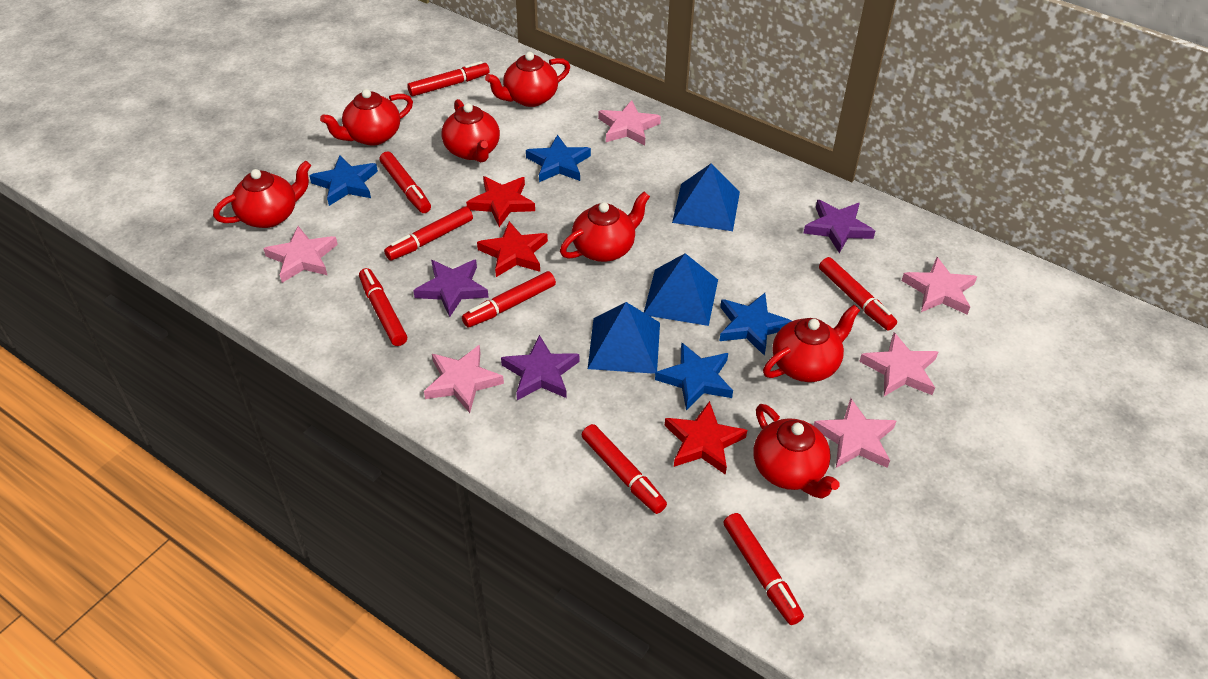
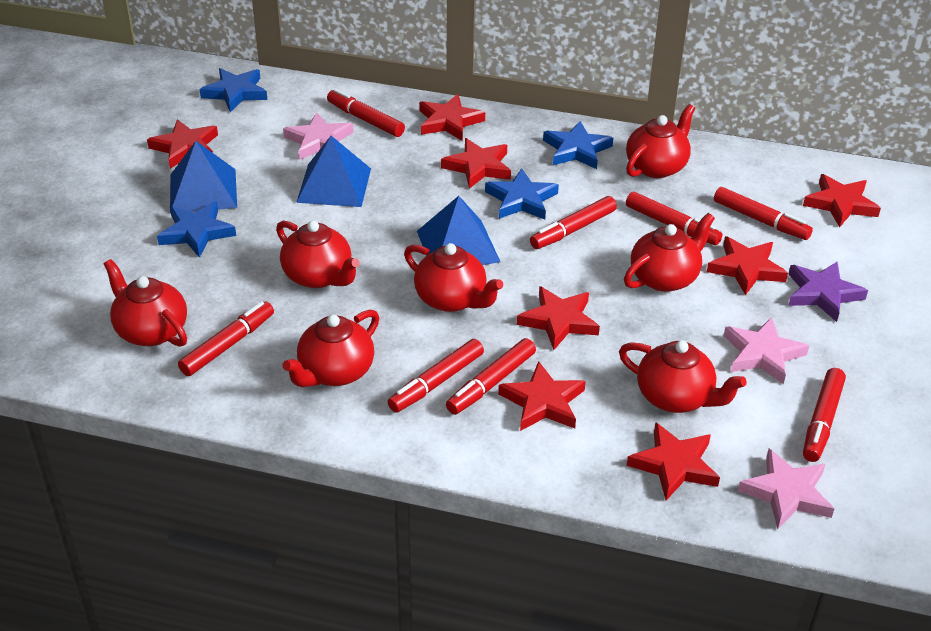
pink star: [263,226,338,283] [424,345,504,413] [598,100,661,145] [813,398,896,468] [859,332,938,396] [902,257,977,314] = 6 -> [283,113,353,160] [724,317,809,384] [738,449,834,529] = 3
purple star: [413,259,489,317] [501,335,579,400] [804,200,875,253] = 3 -> [788,262,868,322] = 1
red star: [466,176,535,227] [477,221,548,277] [665,401,747,475] = 3 -> [147,119,218,169] [419,94,485,141] [441,138,511,189] [498,361,586,431] [517,286,600,350] [627,422,720,500] [707,236,788,295] [803,174,881,227] = 8

